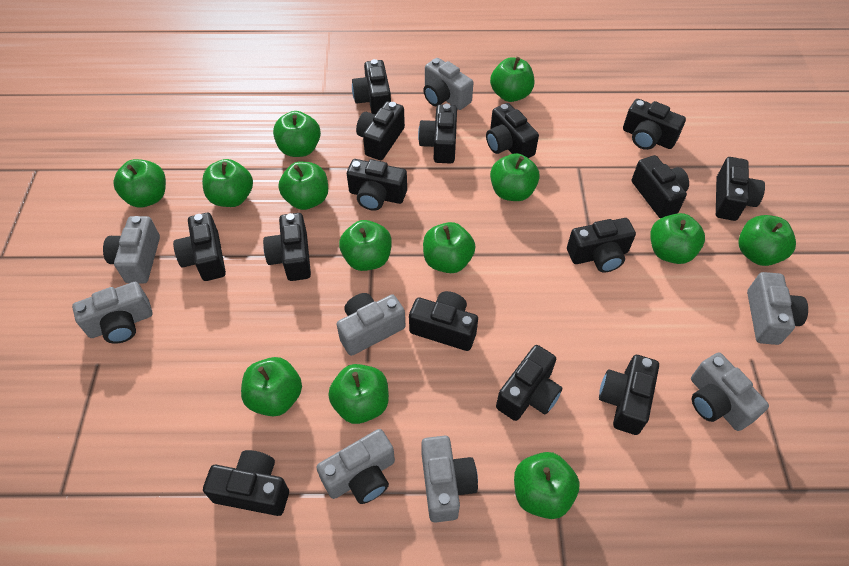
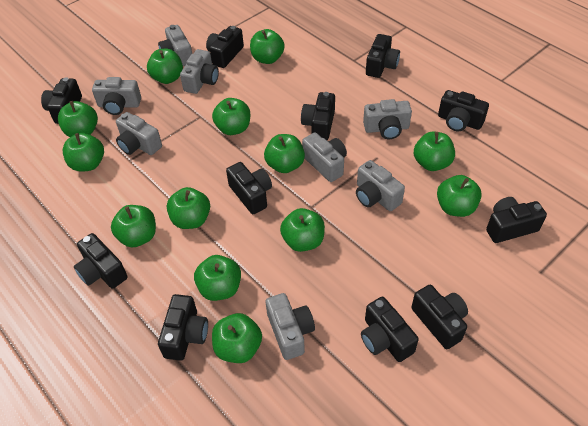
black camera: [173,213,226,281] [203,450,289,516] [263,213,311,281] [347,159,407,211] [352,59,391,115] [356,101,405,160] [409,291,478,351] [418,104,457,164] [486,103,539,158] [496,345,562,421] [567,218,636,273] [599,355,659,435] [623,99,686,150] [632,155,689,218] [716,157,765,221] = 15 -> [41,77,82,124] [74,233,128,289] [158,294,208,361] [206,26,244,68] [226,162,272,214] [301,92,335,140] [361,297,419,362] [366,34,400,78] [411,285,468,349] [438,90,489,131] [486,197,547,243] = 11

